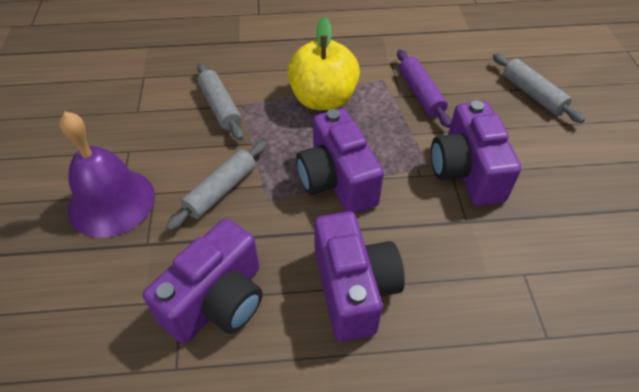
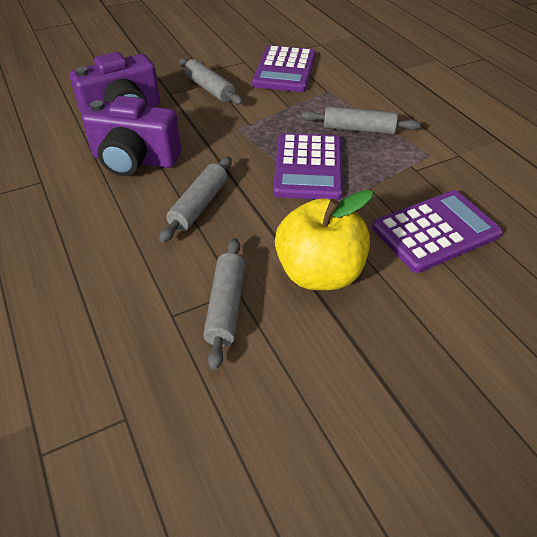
grey rolling pin: [166,141,267,231] [197,63,243,140] [493,53,585,123] = 3 -> [159,157,232,243] [179,58,243,105] [203,238,245,370] [302,106,421,134] = 4
purple bell: [59,112,155,238] = 1 -> none = 0
purple calculator: none = 0 -> [252,45,316,92] [273,133,343,200] [372,190,503,273] = 3
purple camera: [143,218,263,344] [296,108,384,214] [314,211,405,342] [431,101,521,206] = 4 -> [70,52,160,116] [82,96,181,176] = 2
purple rolling pin: [397,49,451,128] = 1 -> none = 0

